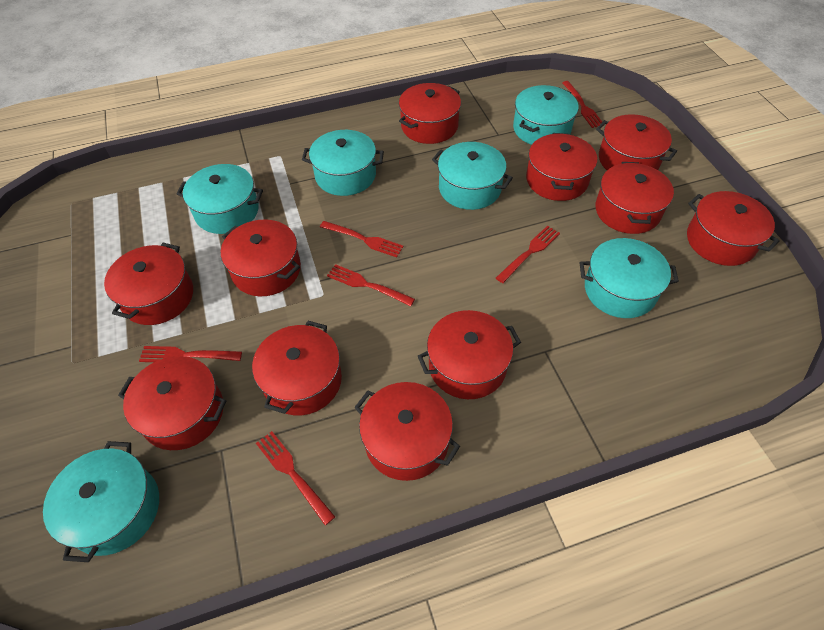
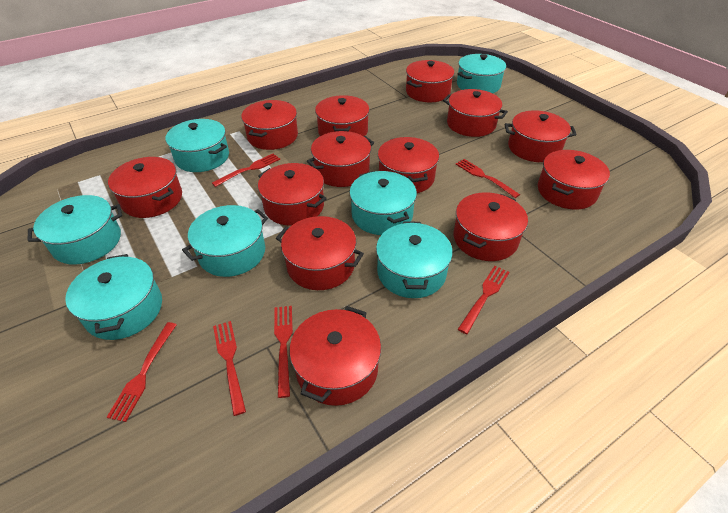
red pot: [104,243,193,325] [118,356,227,450] [221,220,301,297] [252,321,342,415] [354,382,460,481] [399,83,461,144] [418,310,521,399] [526,133,597,201] [595,162,674,234] [596,114,677,170] [687,191,780,266] = 11 -> [108,157,182,218] [241,100,298,150] [258,163,327,226] [276,216,364,290] [290,306,381,406] [307,131,374,187] [315,95,369,136] [378,137,439,193] [406,60,454,102] [443,89,508,137] [454,192,528,261] [505,110,577,162] [538,150,610,210] = 13
turquoise pot: [43,441,159,562] [177,164,263,234] [302,130,384,196] [432,142,513,210] [513,85,578,145] [580,238,679,318] = 6 -> [28,195,122,265] [65,254,162,340] [165,119,229,172] [182,205,268,277] [349,171,417,235] [376,221,453,298] [457,54,506,93] = 7

